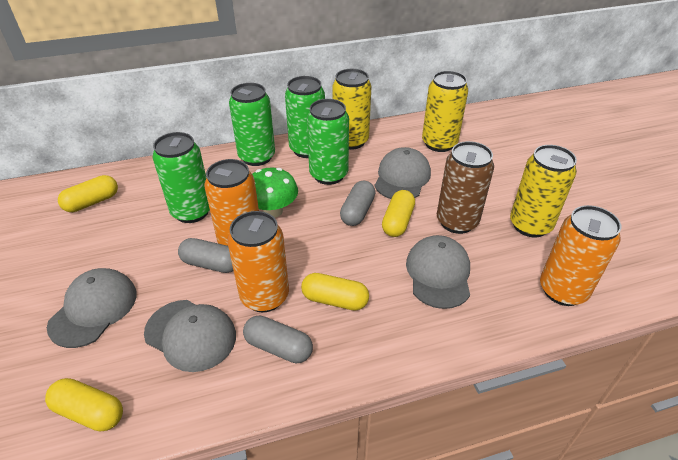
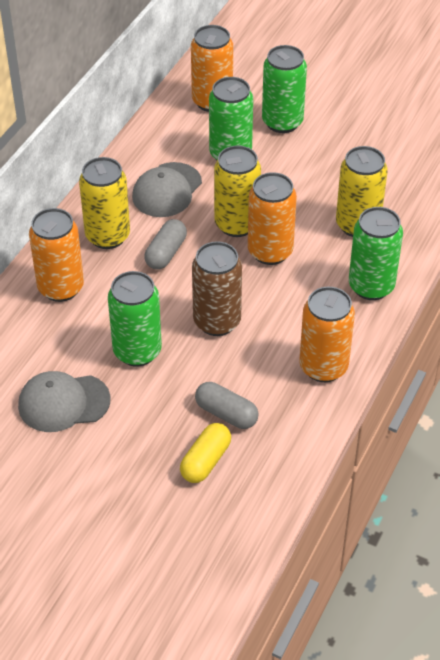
green mushroom: [252,168,298,218] = 1 -> none = 0
grey cap: [47,268,137,348] [144,300,236,372] [374,147,431,199] [406,235,470,309] = 4 -> [18,371,111,432] [132,162,202,217] = 2
grey capsule: [178,238,233,273] [243,315,313,363] [340,180,375,226] = 3 -> [144,219,187,270] [195,382,259,429] = 2
orange can: [204,159,259,246] [227,211,289,312] [540,205,621,306] = 3 -> [29,208,84,302] [191,25,233,112] [248,172,297,265] [299,287,355,382] = 4
yellow capsule: [45,378,123,431] [58,175,118,212] [301,273,369,310] [382,190,415,237] = 4 -> [180,423,231,483] = 1

